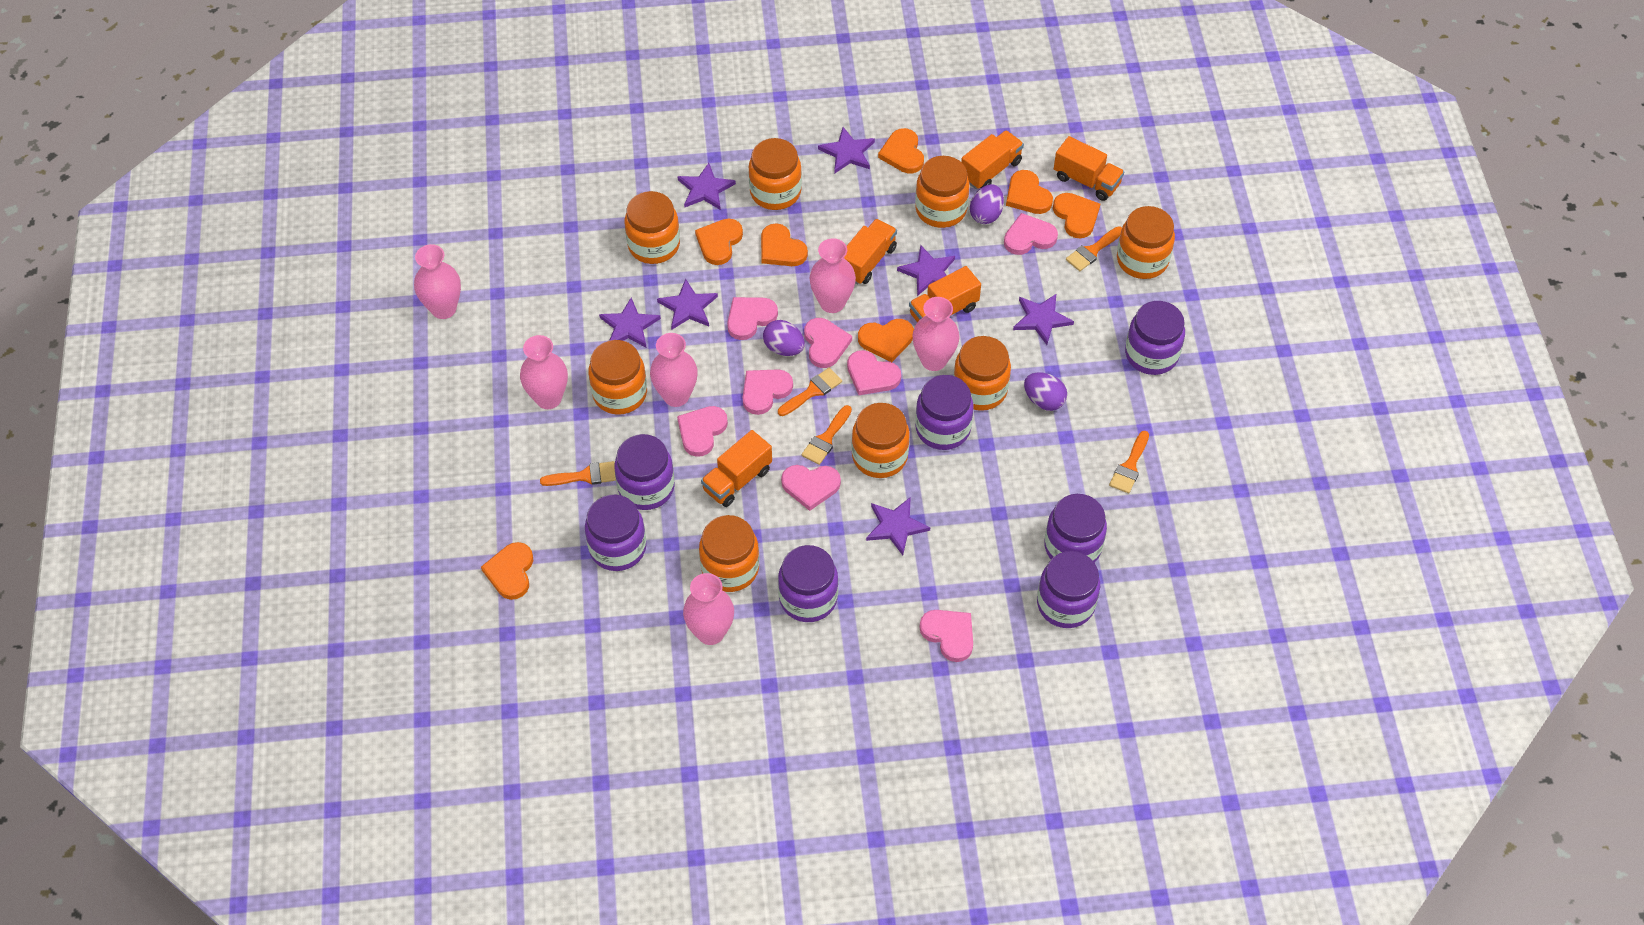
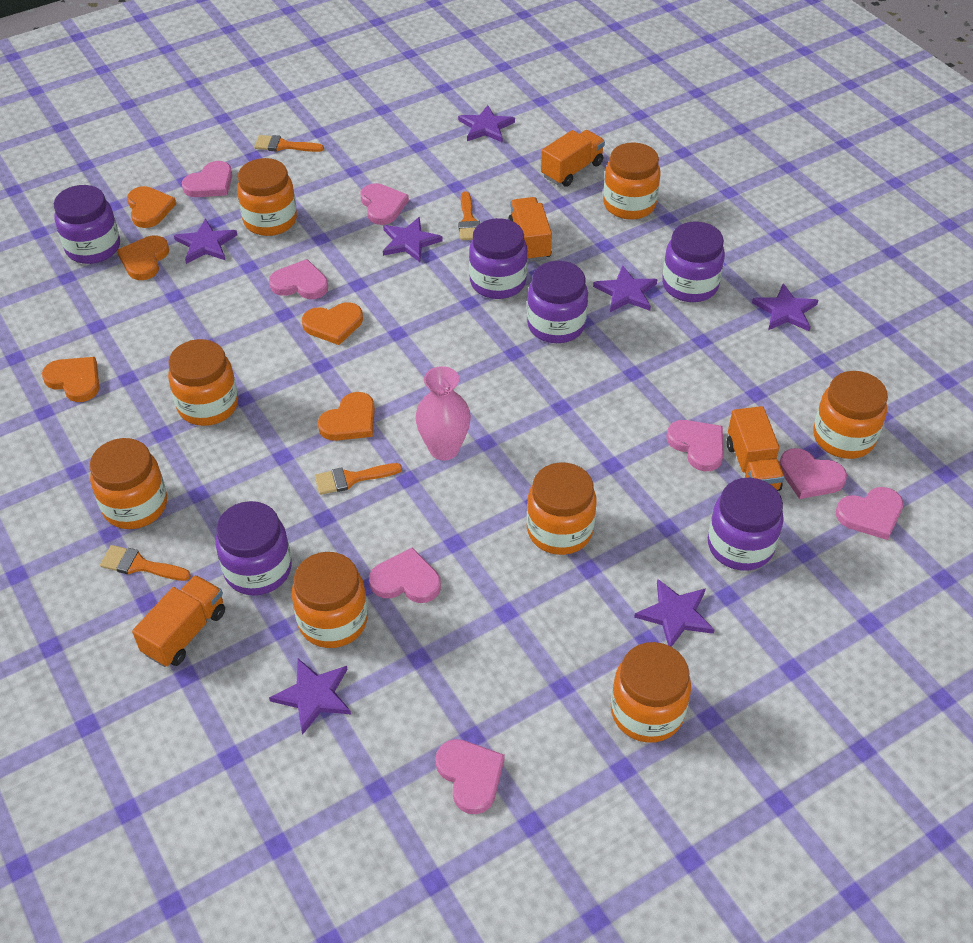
orange brush: [540,461,616,486] [778,368,842,416] [801,405,852,465] [1066,226,1122,271] [1109,431,1149,493] = 5 -> [100,545,191,581] [254,135,324,152] [315,463,402,495] [458,192,480,241] = 4
orange heart: [481,542,533,600] [695,219,743,265] [761,223,808,266] [858,319,914,362] [878,128,924,173] [1006,170,1053,214] [1053,193,1100,238] = 7 -> [42,357,99,402] [117,236,169,280] [127,186,176,228] [302,302,363,345] [318,392,375,441] = 5
orange truck: [701,430,772,507] [844,219,897,284] [909,266,981,322] [961,130,1024,189] [1054,136,1124,201] = 5 -> [132,575,225,667] [508,197,552,262] [541,130,605,187] [727,406,784,491] = 4
pink vase: [414,244,461,319] [520,335,568,409] [650,333,698,407] [683,573,734,645] [810,238,856,313] [912,297,960,371] = 6 -> [415,366,471,461] = 1
purple egg: [763,320,805,356] [970,184,1004,224] [1024,372,1067,411] = 3 -> none = 0
purple jar: [585,495,647,571] [614,434,675,510] [778,545,838,622] [915,375,973,450] [1037,551,1100,628] [1044,494,1107,563] [1125,301,1185,375] = 7 -> [54,185,120,264] [215,501,292,595] [469,218,528,299] [527,261,588,343] [662,222,725,302] [708,478,784,571] = 6

